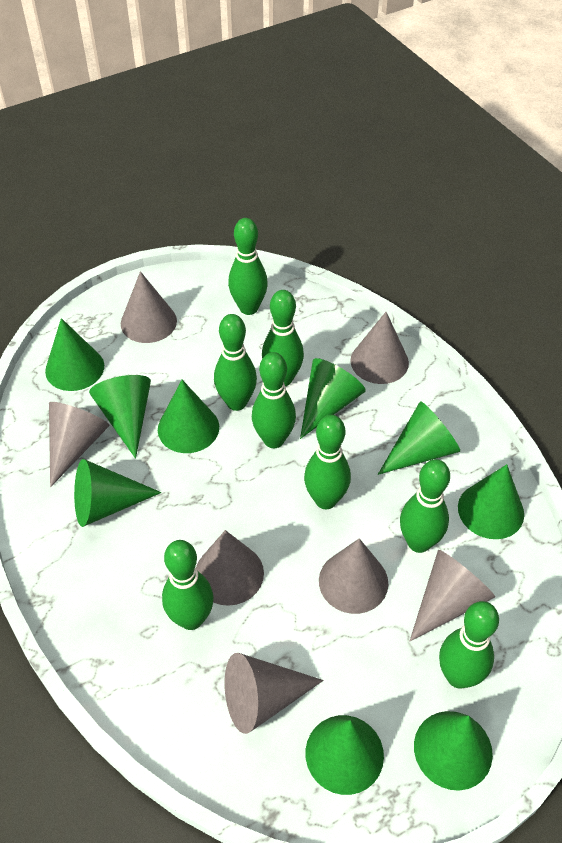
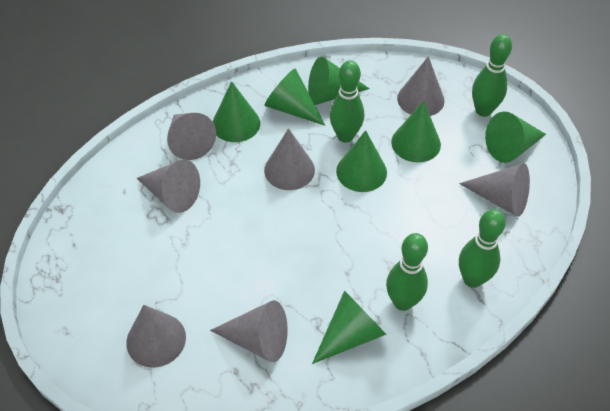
green bowling pin: [162,540,214,630] [214,314,257,411] [228,218,268,315] [252,352,296,448] [262,290,304,386] [304,415,351,509] [400,459,450,553] [439,601,499,689] = 8 -> [330,60,364,143] [386,233,428,311] [459,209,506,288] [472,34,512,117] = 4
green cone: [45,318,104,391] [74,459,162,527] [89,375,151,459] [158,380,219,453] [300,358,366,439] [305,715,384,795] [378,401,460,475] [414,711,493,791] [458,464,524,539] = 9 -> [213,81,260,142] [264,68,325,126] [308,57,370,105] [312,290,387,364] [336,130,387,192] [391,101,441,162] [485,112,546,163] = 7

